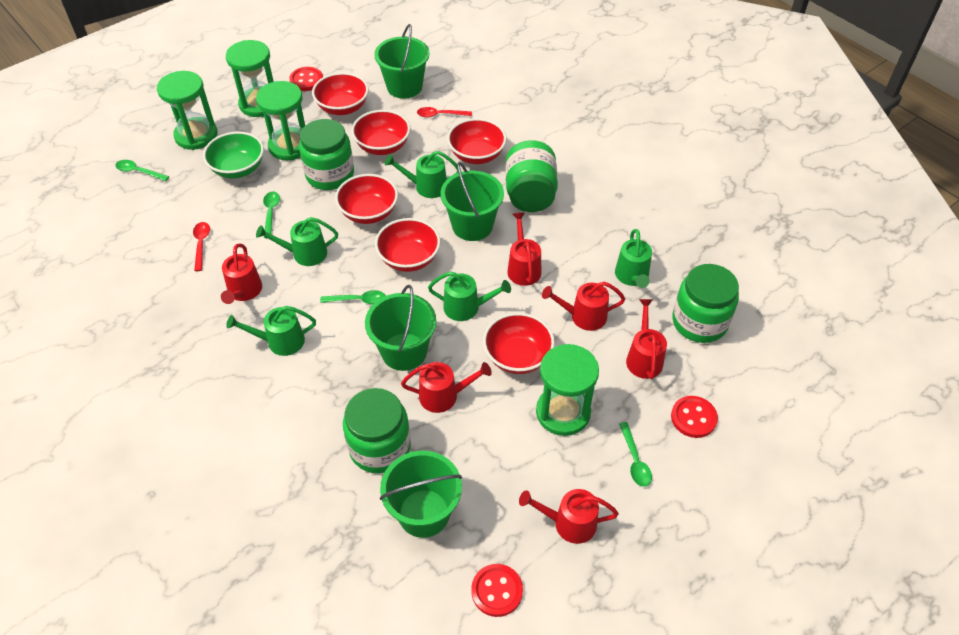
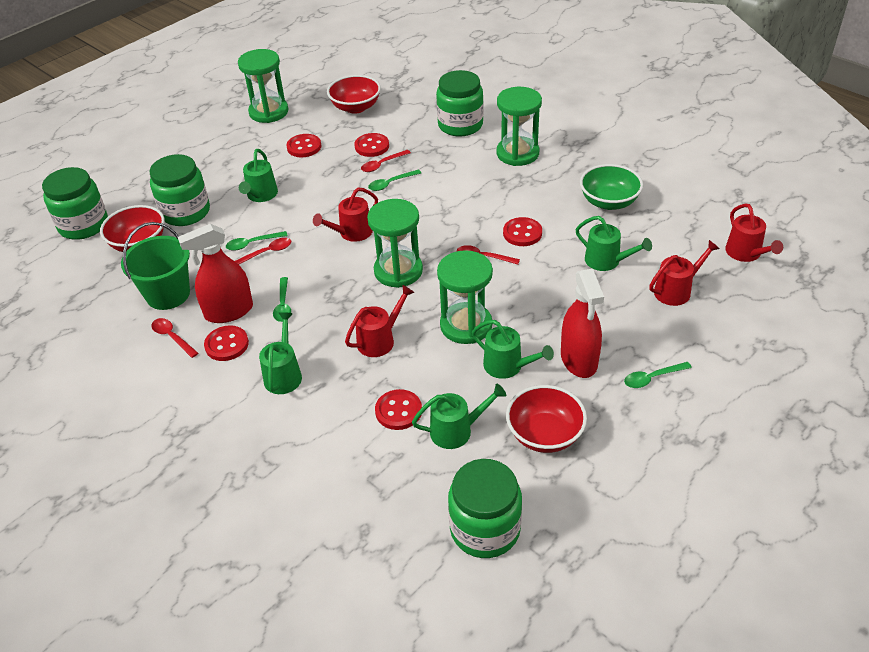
green bucket: [365,285,436,371] [374,24,430,99] [380,451,462,538] [440,162,504,241] = 4 -> [121,222,190,310] = 1
red bowl: [312,72,369,115] [335,174,398,224] [351,110,410,155] [375,218,441,272] [447,118,506,164] [483,313,555,374] = 6 -> [100,205,165,252] [327,75,381,114] [506,385,587,453] = 3
red button: [289,67,323,91] [471,564,523,617] [671,396,718,438] = 3 -> [204,325,249,361] [286,134,321,157] [354,133,389,157] [375,389,422,430] [503,217,542,246] = 5
red spoon: [193,222,210,271] [417,107,472,118] = 2 -> [151,318,198,358] [235,238,291,265] [361,150,411,172] [457,245,520,265] = 4
red spray bottle: none = 0 -> [178,224,253,323] [561,269,604,378] = 2
red watering can: [221,243,262,304] [401,362,492,413] [507,212,541,286] [519,489,619,544] [542,282,625,331] [626,299,667,379] = 6 -> [313,188,378,242] [345,285,415,357] [649,240,720,306] [725,204,783,262] = 4

